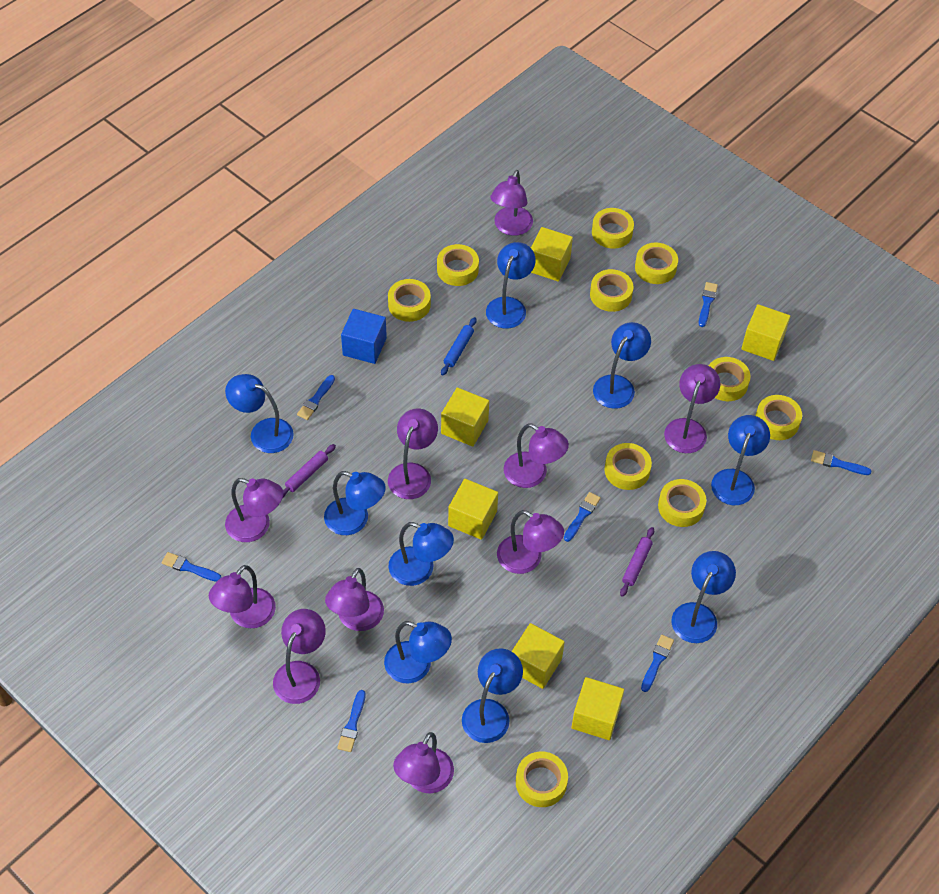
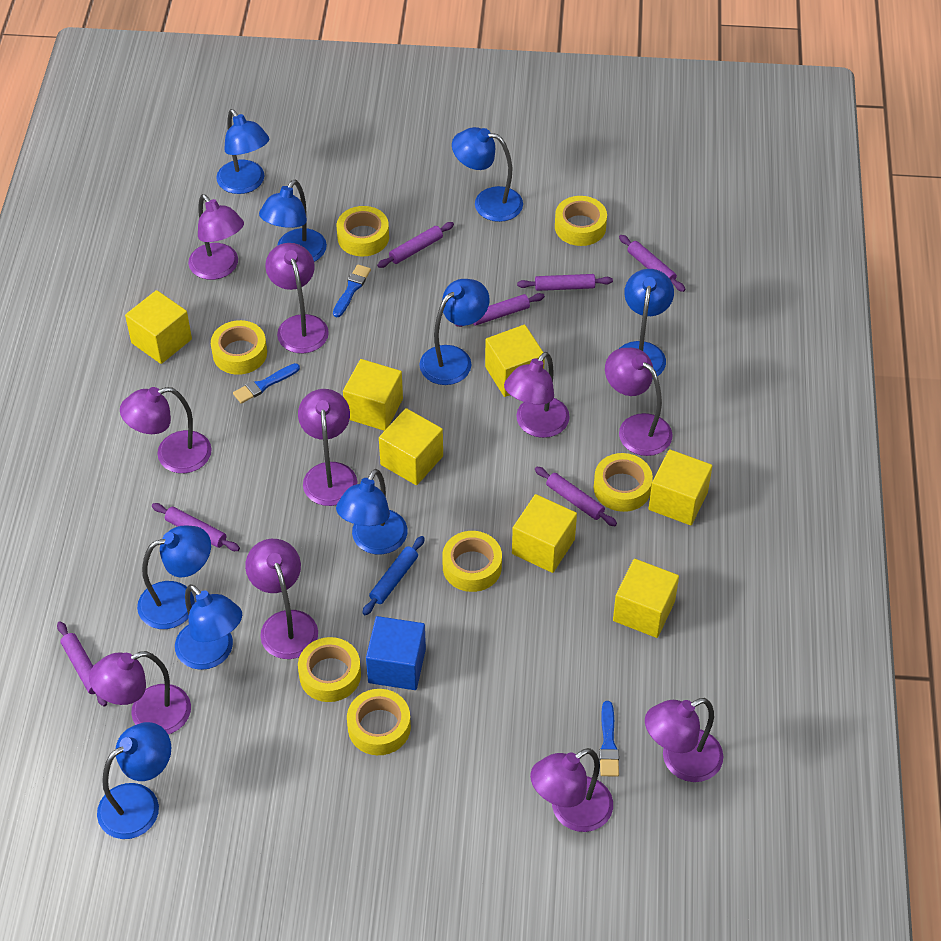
blue brush: [161,552,221,582] [297,375,335,420] [337,690,366,752] [564,492,601,542] [641,635,674,692] [699,282,718,327] [811,450,871,475] = 7 -> [233,363,300,404] [333,264,371,317] [599,701,619,776] = 3
purple rolling pin: [283,444,336,498] [620,527,654,597] = 2 -> [57,621,107,707] [152,503,240,551] [377,222,454,268] [455,293,545,327] [517,274,613,291] [535,467,617,526] [619,235,686,292] = 7
yellow cube: [441,387,489,447] [448,479,498,540] [512,623,565,689] [531,227,573,282] [571,677,624,740] [741,304,790,361] = 6 -> [125,290,192,364] [343,359,403,431] [379,408,443,485] [485,325,545,397] [512,494,577,573] [613,559,679,638] [649,449,712,525] = 7
yellow tape: [388,279,431,322] [437,244,479,286] [516,752,568,807] [590,269,634,312] [592,208,634,249] [605,443,652,490] [635,243,678,284] [658,479,706,527] [709,357,751,401] [755,395,802,440] = 10 -> [211,320,267,375] [298,637,361,702] [337,206,389,257] [347,689,411,755] [442,531,502,592] [555,196,607,246] [594,453,653,512] = 7

